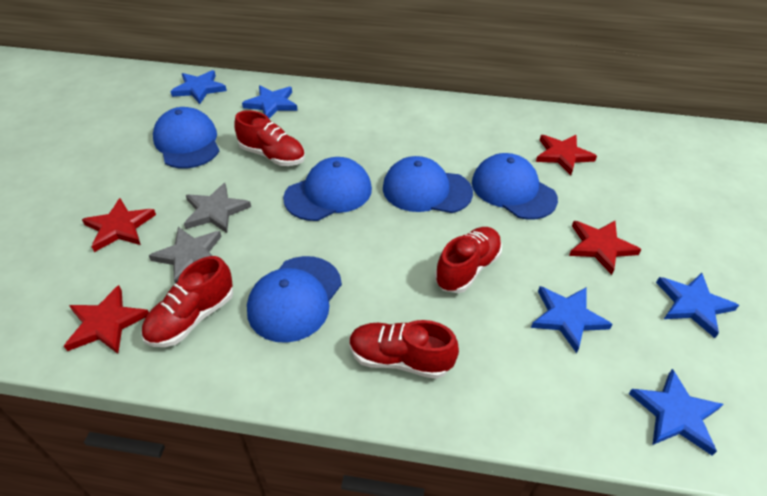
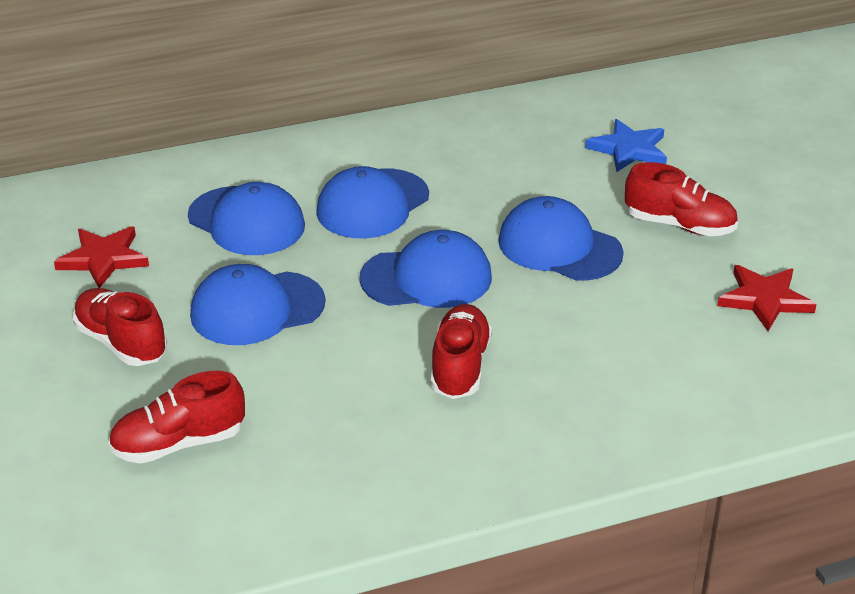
blue star: [170,70,227,104] [242,85,298,118] [531,286,613,353] [629,369,724,456] [656,273,739,338] = 5 -> [585,119,667,172] = 1
grey star: [149,227,222,284] [184,183,251,233] = 2 -> none = 0
red star: [64,285,149,354] [82,198,156,252] [536,135,597,175] [569,221,641,275] = 4 -> [54,227,149,288] [717,265,817,331] = 2

